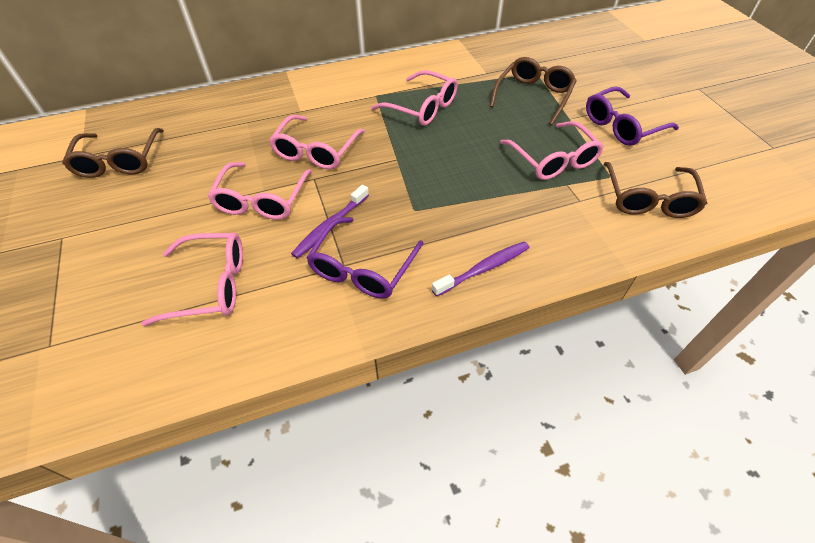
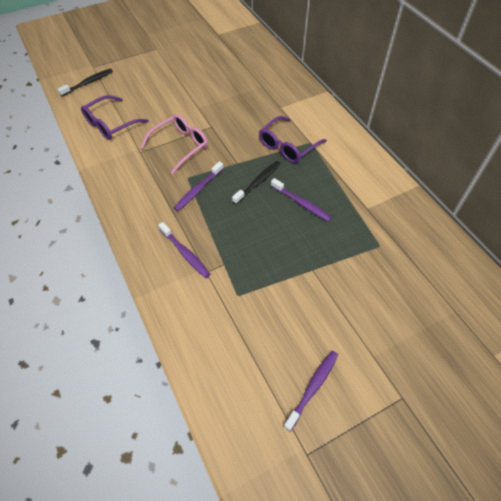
black toothbrush: none = 0 -> [58,69,113,96] [232,161,281,204] = 2
brown glasses: [62,128,164,178] [490,57,577,125] [604,162,707,218] = 3 -> none = 0
pink glasses: [141,233,243,326] [207,162,312,220] [269,115,365,169] [371,70,458,126] [500,121,604,180] = 5 -> [140,114,208,174] = 1
purple toothbrush: [291,184,369,259] [432,241,529,297] = 2 -> [158,222,210,278] [174,161,224,211] [271,178,332,222] [283,351,338,432] = 4

